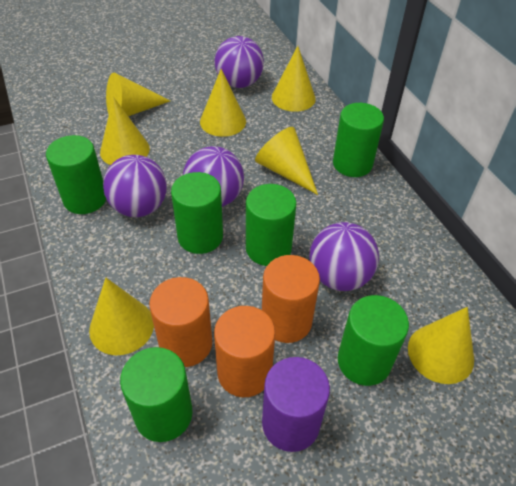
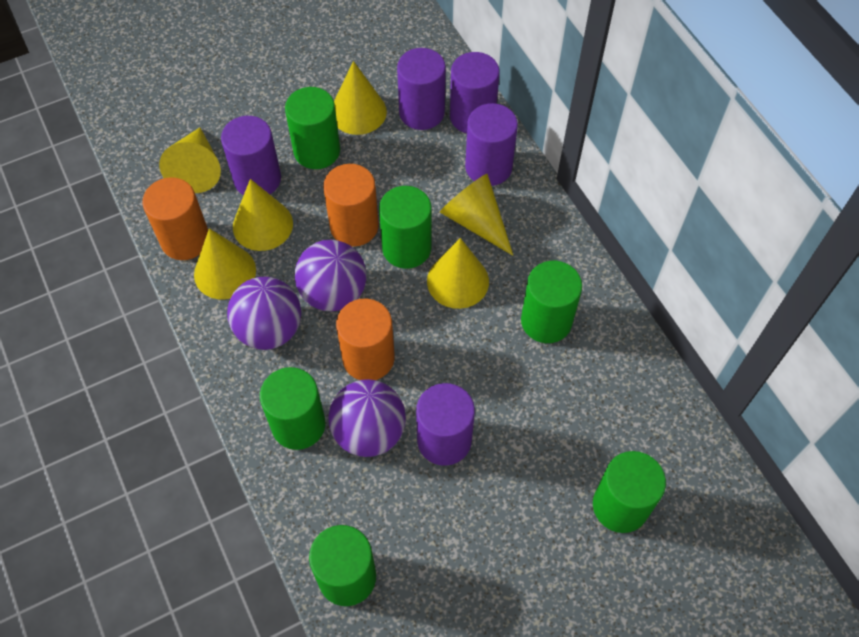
purple ball: [103,155,167,217] [183,146,244,207] [215,36,264,88] [309,222,379,291] = 4 -> [227,277,301,350] [295,240,367,311] [328,379,406,457] = 3
purple cylinder: [262,357,330,452] = 1 -> [221,116,281,195] [397,48,446,130] [416,383,475,466] [450,52,500,133] [465,103,518,186] = 5
yellow cone: [89,278,154,355] [100,97,150,165] [106,72,170,116] [200,69,246,137] [255,127,318,195] [272,46,316,112] [408,307,474,384] = 7 -> [159,128,221,193] [194,228,256,299] [233,179,293,251] [334,61,387,135] [427,238,489,309] [440,174,513,256] = 6

